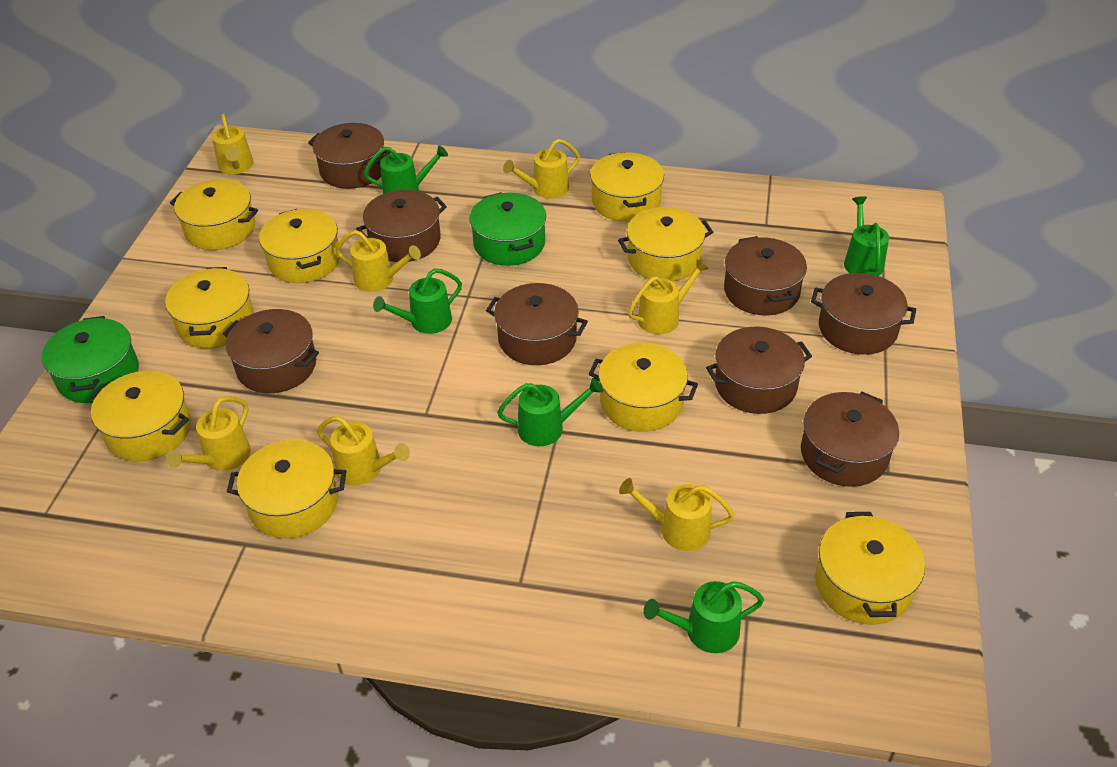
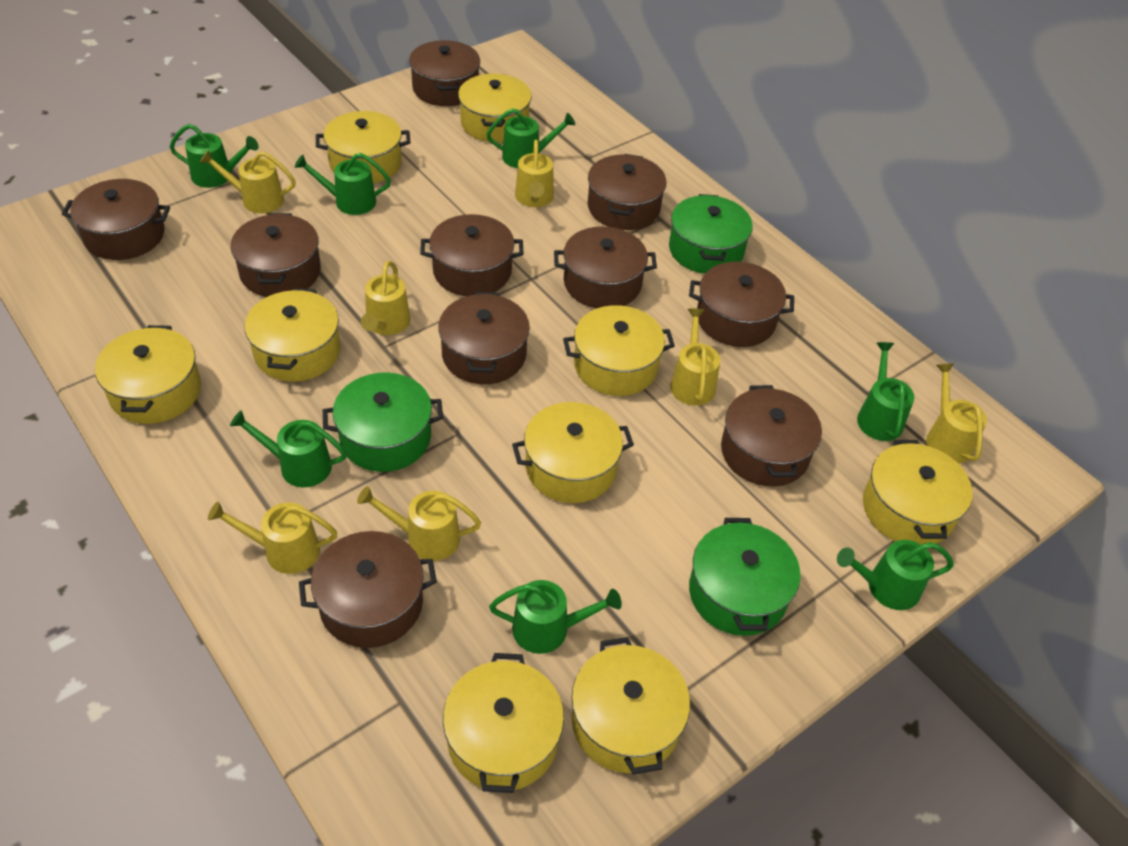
brown pot: [223,309,319,393] [308,123,391,189] [356,190,447,262] [486,283,588,365] [706,327,812,414] [724,236,807,315] [801,392,899,487] [811,273,916,355] = 8 -> [62,179,170,260] [230,213,321,297] [299,531,437,648] [409,40,480,106] [420,214,524,296] [438,292,530,384] [554,226,657,308] [588,154,667,230] [689,262,794,347] [721,385,822,487] = 10
green pot: [42,316,139,403] [469,192,546,266] = 2 -> [323,373,443,472] [669,194,753,274] [689,518,800,636] = 3
green watering can: [364,145,448,194] [373,268,462,334] [497,378,603,446] [644,581,764,653] [844,196,889,276] = 5 -> [170,124,259,188] [230,410,347,488] [295,153,391,215] [487,108,575,168] [489,580,622,654] [837,540,954,610] [857,342,914,441] = 7

